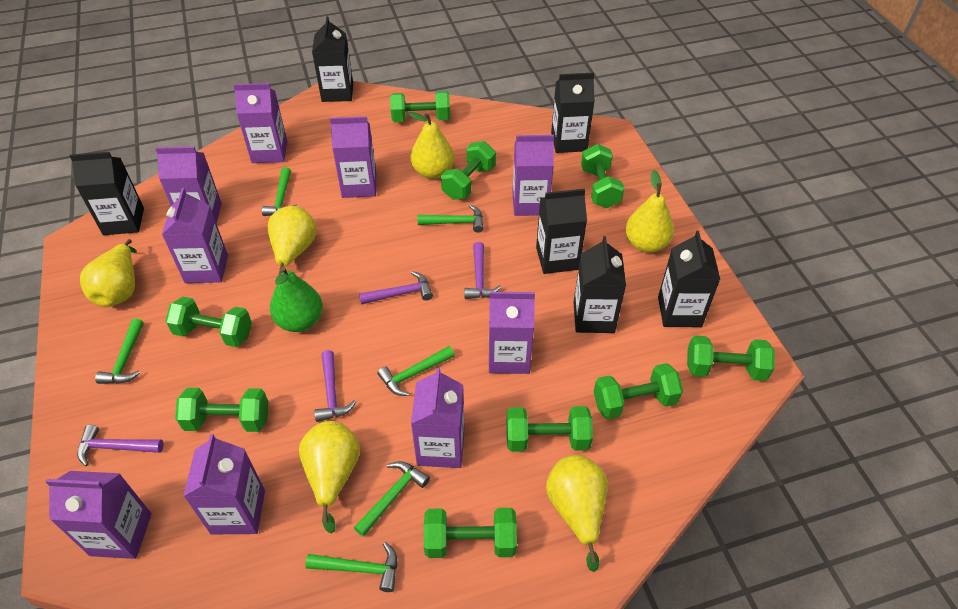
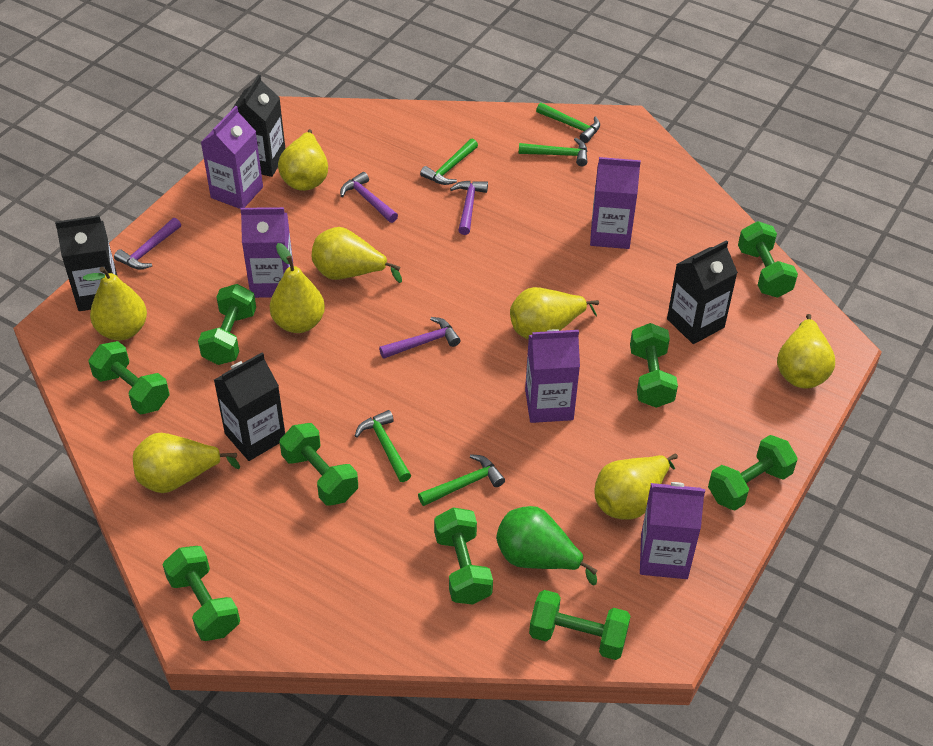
black carton: [69,152,144,235] [312,16,353,102] [536,189,587,274] [551,73,595,153] [573,236,626,333] [658,231,721,327] = 6 -> [55,215,118,311] [214,353,285,461] [232,75,285,177] [667,240,738,344] = 4
green hammer: [95,318,144,384] [262,167,297,216] [305,542,397,592] [354,461,430,537] [377,346,455,396] [418,205,484,233] = 6 -> [355,410,411,482] [418,454,505,506] [420,139,478,185] [519,138,588,166] [536,103,600,143] = 5
purple carton: [45,471,152,559] [155,146,222,224] [162,188,228,283] [183,434,265,534] [233,83,287,163] [330,116,376,198] [411,367,464,468] [489,292,535,374] [512,135,554,216] = 9 -> [201,106,263,209] [240,207,294,298] [525,329,580,423] [590,157,641,249] [640,482,705,579] = 5
yellow pear: [80,239,137,307] [267,206,316,276] [299,421,360,534] [408,112,454,179] [546,455,608,572] [625,170,674,253] = 6 -> [83,267,147,340] [133,433,240,493] [270,243,325,333] [278,129,328,191] [312,227,402,283] [510,287,599,340] [595,454,678,519] [777,314,835,388] = 8

